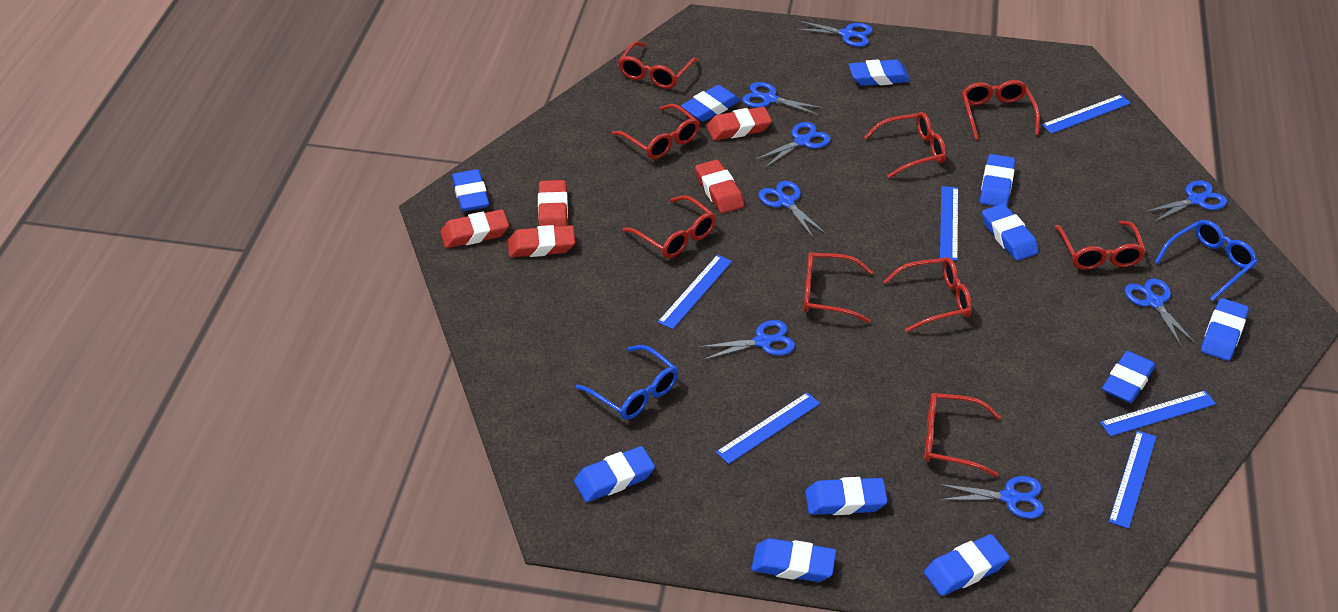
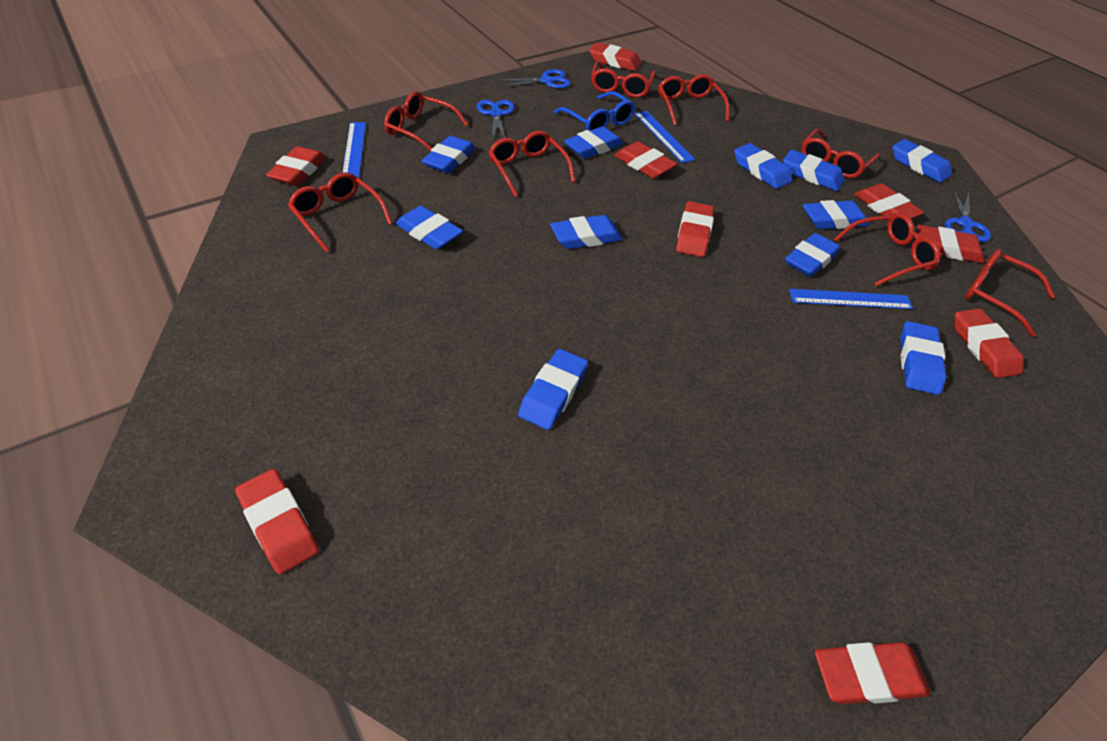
blue glasses: [575,345,678,420] [1155,220,1258,301] = 2 -> [554,91,635,131] = 1
blue ruler: [658,255,732,329] [716,392,820,464] [940,186,958,261] [1042,95,1131,134] [1100,390,1216,436] [1109,430,1156,529] = 6 -> [342,122,366,178] [635,111,695,163] [789,289,913,309] = 3
blue scissors: [699,320,795,360] [742,82,824,115] [755,122,831,168] [758,181,826,238] [795,20,873,47] [939,476,1044,519] [1124,278,1195,346] [1145,180,1227,222] = 8 -> [477,100,515,139] [498,69,571,89] [944,189,991,242] = 3
red eraser: [440,209,509,248] [508,225,575,257] [538,180,568,227] [695,160,744,213] [707,107,772,141] = 5 -> [235,469,319,574] [266,146,326,186] [589,42,641,71] [615,142,677,178] [676,201,714,257] [815,642,931,705] [854,184,924,220] [917,225,985,263] [955,308,1023,378] = 9
red glasses: [612,104,700,159] [618,41,699,89] [622,195,716,258] [804,252,873,323] [864,112,946,178] [883,257,972,332] [924,393,1001,477] [962,80,1040,140] [1055,221,1146,270] = 9 -> [288,172,393,252] [384,91,469,151] [489,130,575,197] [591,61,656,98] [658,74,729,126] [801,129,880,178] [833,213,940,286] [965,249,1055,337] = 8

